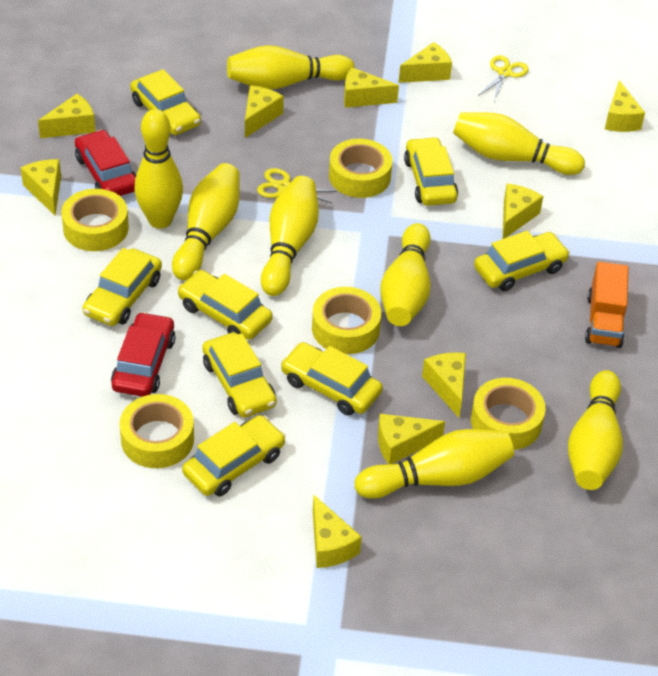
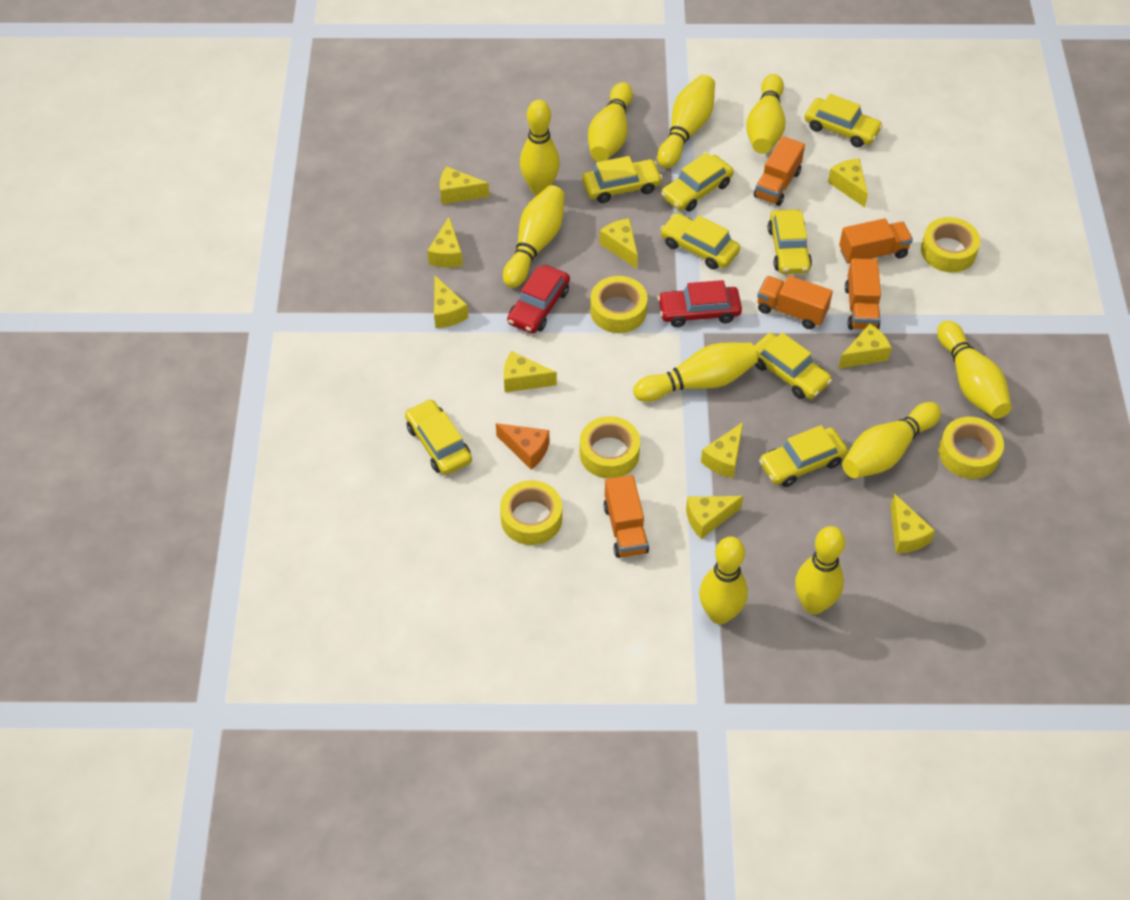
orange cheese: none = 0 -> [496,423,549,470] = 1
orange truck: [585,262,629,348] = 1 -> [604,475,649,558] [754,136,805,206] [757,275,833,329] [839,218,913,264] [845,259,881,330] = 5
yellow bowling pin: [134,109,183,229] [172,163,240,280] [227,45,355,89] [261,176,319,296] [355,429,514,499] [380,223,431,326] [453,112,585,175] [568,370,623,490] = 8 -> [503,185,565,288] [520,100,560,195] [588,82,633,162] [633,343,758,402] [657,74,715,168] [699,536,748,624] [746,74,785,154] [795,526,845,614] [842,402,941,478] [937,320,1012,419] = 10
yellow scissors: [257,168,337,203] [478,55,529,101] = 2 -> none = 0

